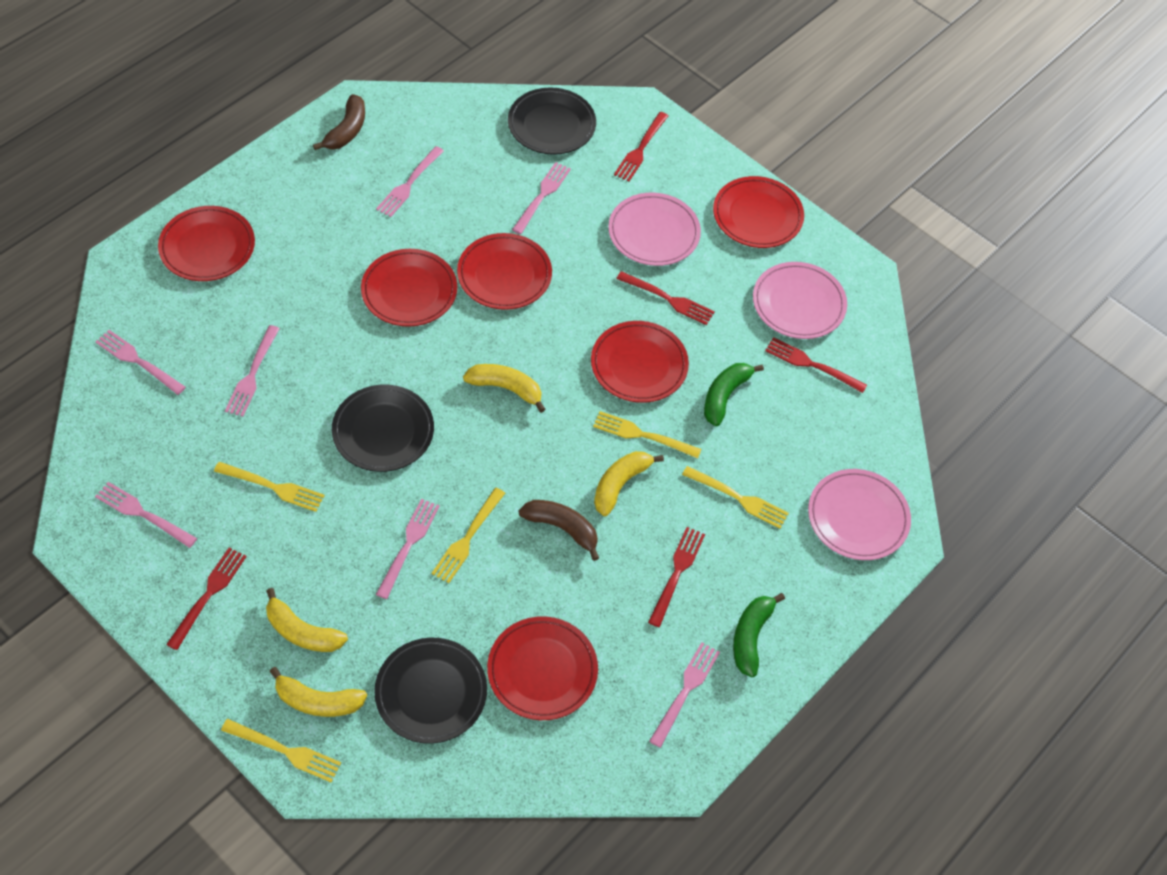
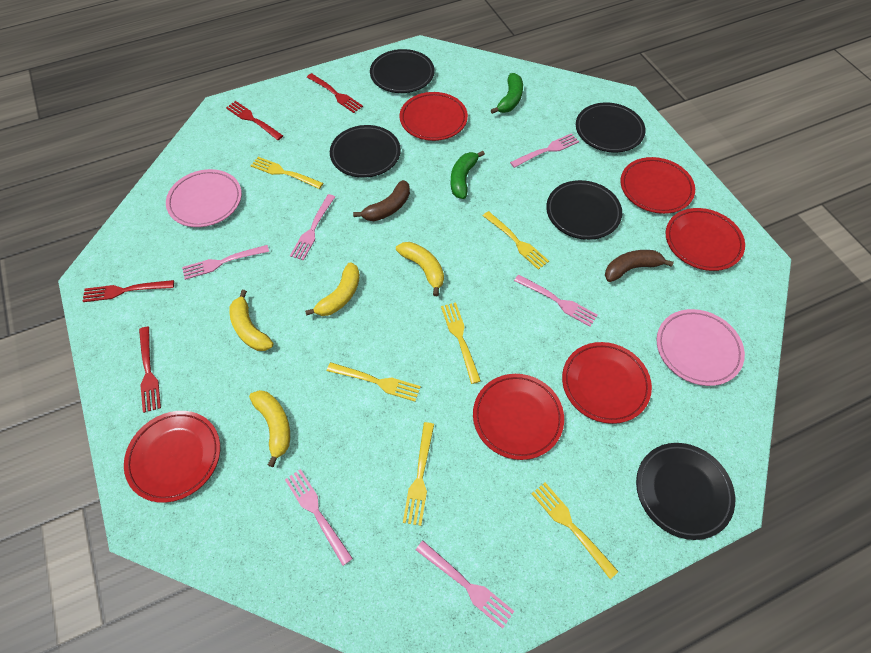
black plate: [332,385,434,472] [374,638,487,744] [508,87,596,155] = 3 -> [330,125,401,178] [370,49,435,93] [546,180,622,240] [576,103,646,153] [636,443,735,540] = 5
pink fork: [95,482,197,548] [96,330,186,395] [225,325,280,416] [376,146,444,217] [376,499,440,599] [512,162,571,234] [649,642,720,748] = 7 -> [182,245,269,280] [285,469,353,566] [290,194,335,261] [416,541,514,629] [510,133,579,168] [514,274,598,327] = 6
pink plate: [608,193,701,266] [753,262,847,339] [808,469,911,560] = 3 -> [166,169,242,227] [657,309,745,386] = 2
red fork: [166,548,247,650] [614,112,668,181] [616,271,715,325] [648,527,705,627] [765,337,867,393] = 5 -> [83,280,174,302] [139,327,161,413] [226,101,283,140] [307,73,363,113] = 4
yellow fork: [214,462,325,512] [221,719,341,782] [432,488,505,583] [593,411,701,458] [682,466,789,528] = 5 -> [251,157,323,189] [327,362,421,402] [403,422,434,526] [441,302,481,384] [483,211,549,270] [532,483,619,579] = 6

